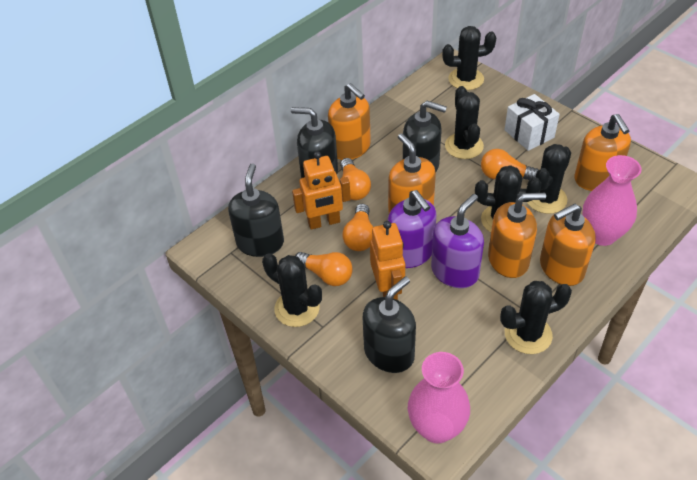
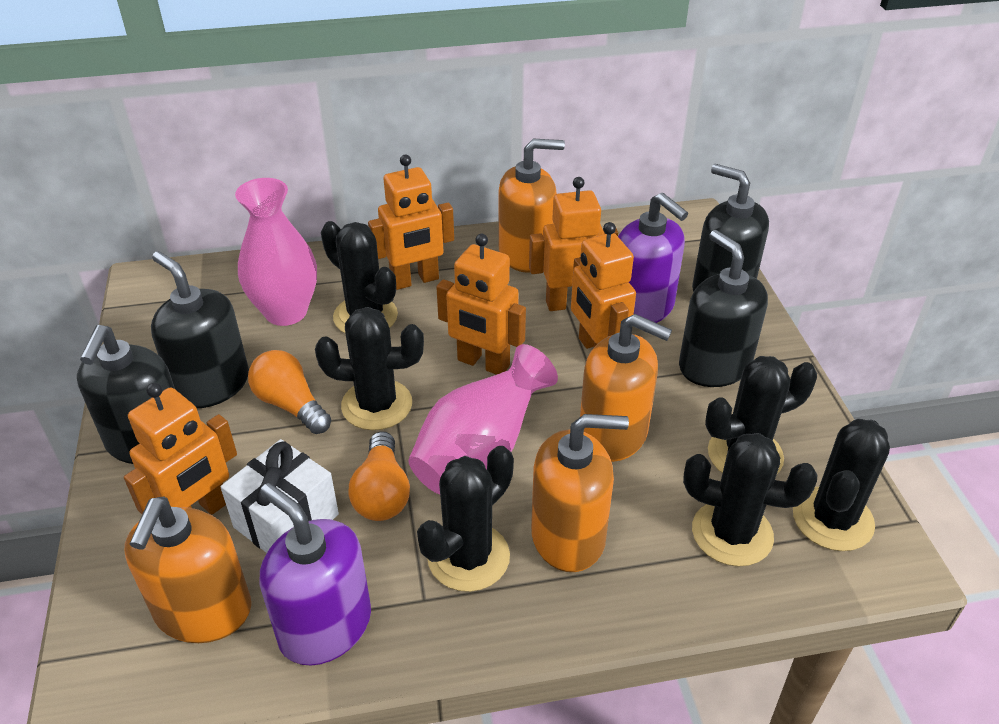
orange light bulb: [295,252,353,286] [340,158,371,200] [342,204,373,251] [481,149,539,180] = 4 -> [248,350,331,434] [349,431,410,521] = 2
orange robot: [292,151,351,230] [370,221,405,300] = 2 -> [124,383,237,515] [368,155,454,290] [436,234,526,375] [529,177,618,311] [571,222,636,349] = 5
orange soap dispenser: [328,83,371,160] [388,133,436,213] [488,193,546,278] [540,204,596,286] [574,114,631,191] = 5 -> [125,497,251,643] [499,138,565,273] [531,414,629,572] [580,314,672,462] = 4

